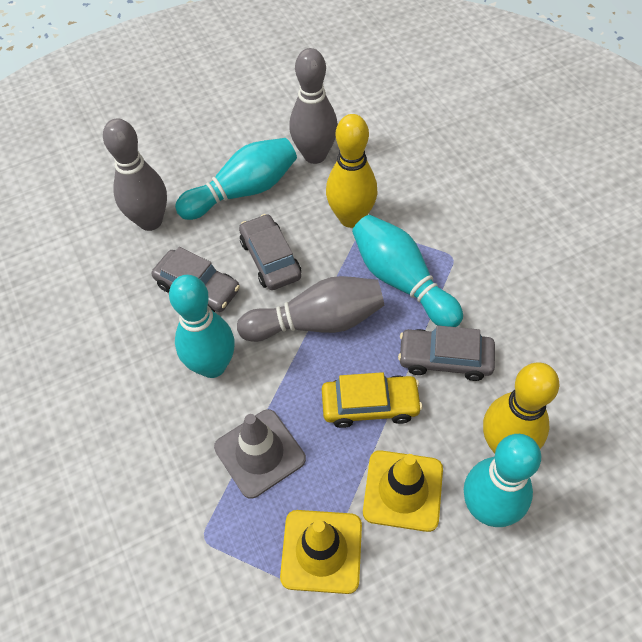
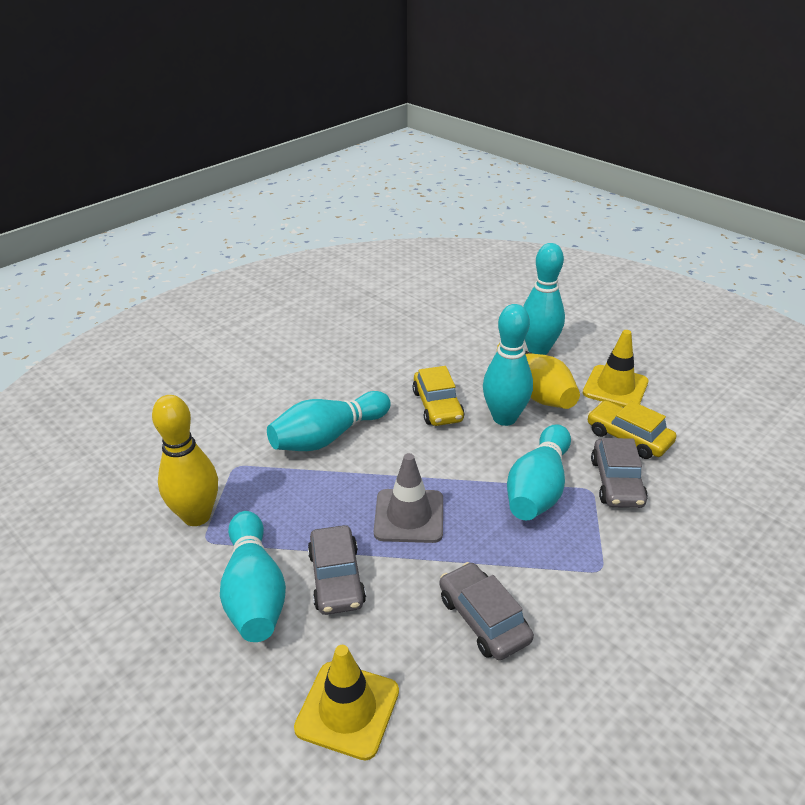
grey bowling pin: [103,118,167,231] [237,276,384,342] [289,48,338,164] = 3 -> none = 0
turquoise bowling pin: [169,275,235,378] [175,138,297,220] [352,215,463,327] [464,434,541,527] = 4 -> [220,511,286,642] [267,391,391,451] [483,304,533,426] [507,424,571,520] [523,243,565,355] = 5
yellow car: [322,372,422,428] = 1 -> [412,366,465,426] [587,400,676,459] = 2

